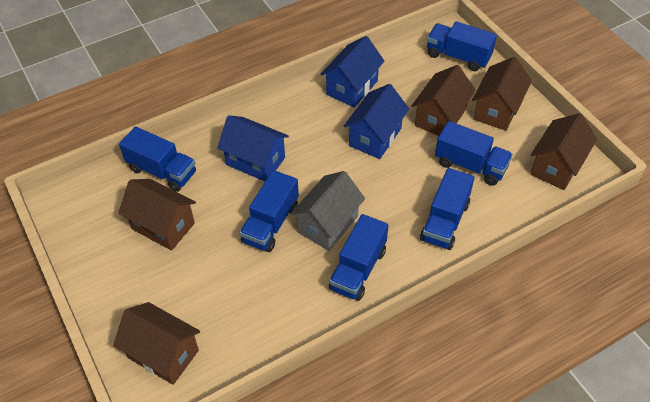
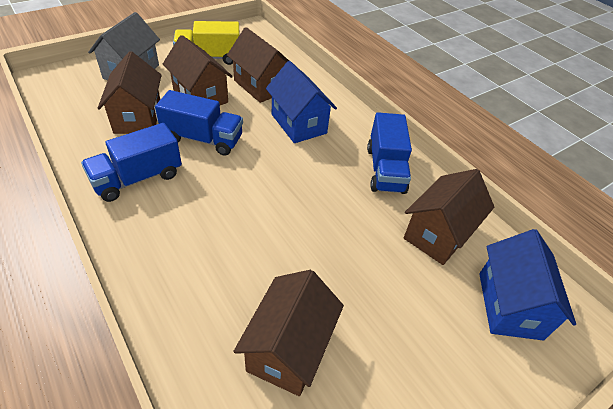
blue house: [217,115,289,181] [321,36,384,108] [343,84,409,159] = 3 -> [266,61,337,143] [479,229,576,340] = 2
blue truck: [119,127,196,192] [239,170,299,252] [329,214,388,301] [420,168,474,250] [427,21,497,71] [435,121,513,186] = 6 -> [81,123,182,202] [155,90,243,156] [367,112,412,194] = 3
yellow truck: none = 0 -> [173,21,240,65] = 1

